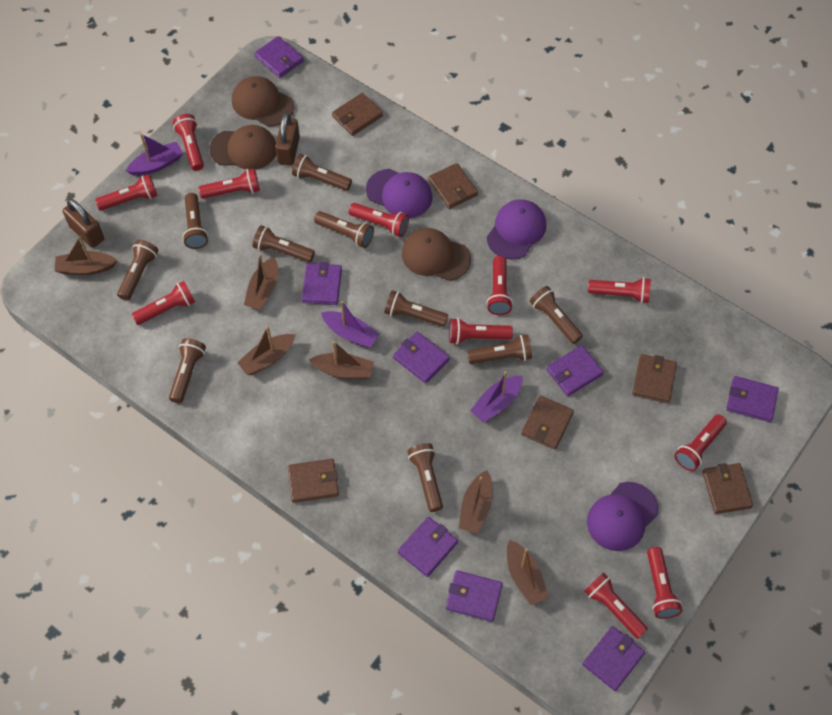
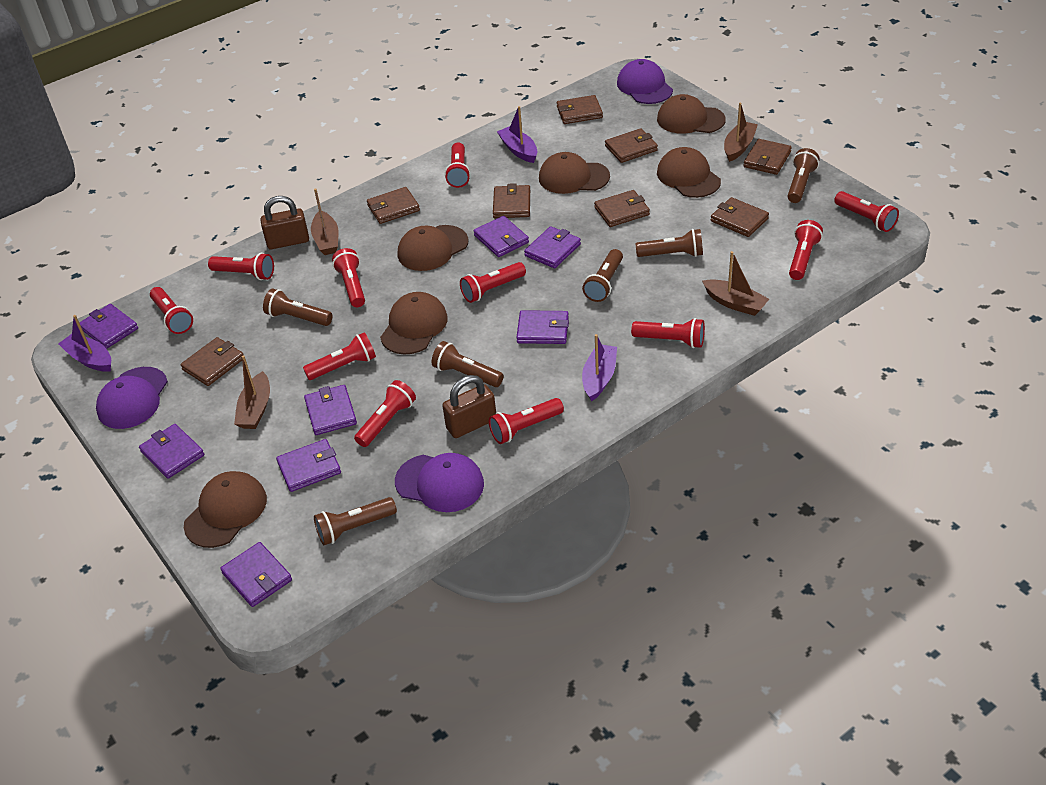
brown boat: [55,236,117,275] [237,326,296,375] [244,254,278,310] [309,341,374,379] [459,470,493,534] [507,540,549,605] = 6 -> [234,355,270,429] [311,189,338,255] [702,251,769,316] [724,102,758,162] = 4
brown cap: [210,125,276,170] [232,76,294,126] [402,228,471,281] = 3 -> [184,471,267,548] [380,292,448,355] [398,225,468,271] [539,152,610,194] [657,94,726,134] [657,147,721,198] = 6
brown flashlight: [117,240,159,301] [169,338,206,403] [182,193,208,249] [253,225,315,262] [292,154,352,191] [314,211,374,248] [384,290,448,327] [408,443,443,512] [467,334,532,364] [530,286,583,344] = 10 -> [263,289,332,326] [314,497,397,545] [431,341,504,387] [582,249,623,302] [636,229,703,257] [787,148,820,203] = 6
brown wallet: [288,459,339,503] [332,93,383,136] [428,163,478,209] [521,396,574,449] [632,354,677,403] [702,463,753,514] = 6 -> [180,337,244,386] [367,187,420,224] [493,183,530,218] [557,95,603,124] [594,190,650,227] [605,128,658,163] [711,197,769,237] [743,139,792,175] = 8

